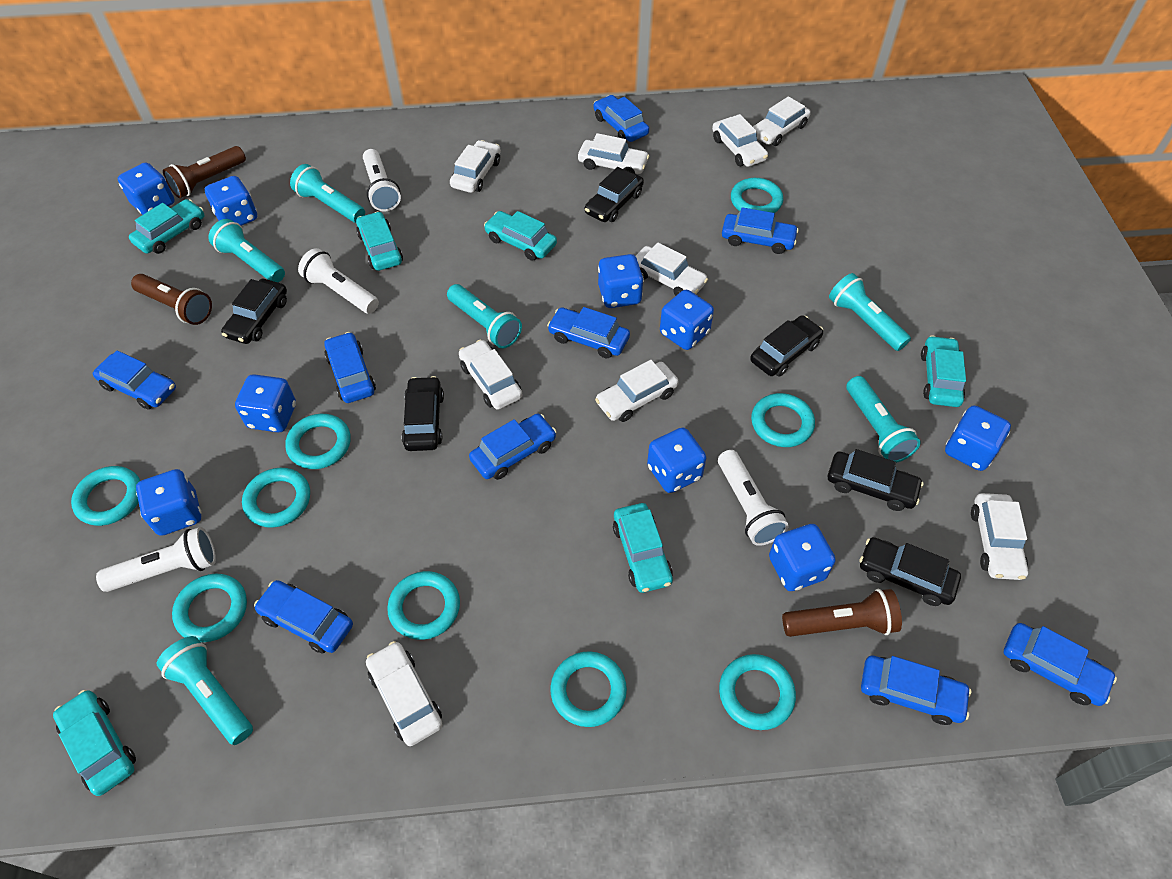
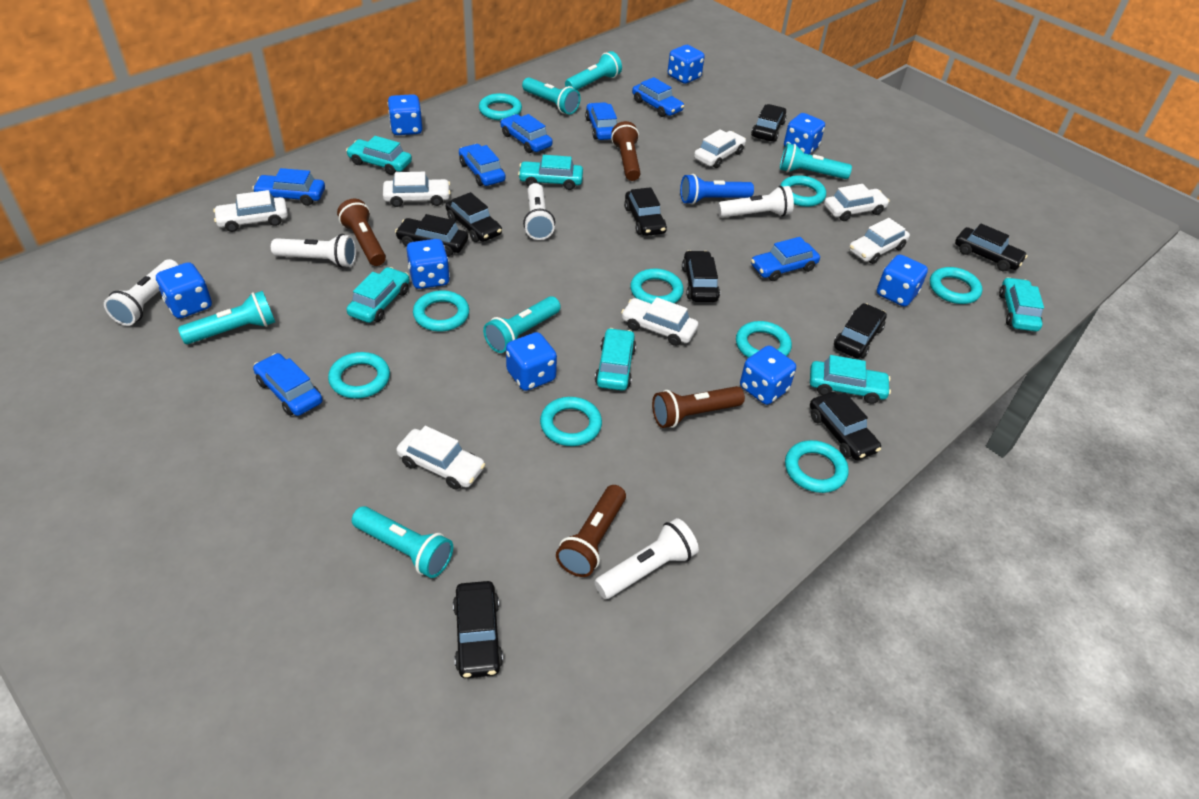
black car: [221,279,287,344] [401,376,444,451] [585,167,644,222] [750,315,823,377] [828,449,924,511] [859,537,961,606] = 6 -> [395,214,468,256] [446,192,502,242] [453,581,503,678] [624,187,667,236] [682,250,720,302] [751,104,786,142] [810,392,881,460] [834,303,887,358] [955,224,1028,271] = 9
blue car: [93,350,176,410] [254,580,353,654] [324,332,376,403] [469,414,557,480] [547,307,630,359] [594,95,649,142] [722,207,799,254] [861,656,971,725] [1003,623,1117,706] = 9 -> [252,168,325,206] [253,353,323,416] [459,144,506,186] [500,114,553,153] [585,102,617,140] [632,77,684,117] [751,237,820,281] = 7
blue dice: [117,162,175,215] [136,469,201,536] [205,176,257,226] [235,374,296,432] [598,254,644,308] [647,428,706,493] [660,290,714,350] [769,524,836,591] [945,405,1011,471] = 9 -> [156,262,212,319] [388,94,422,135] [407,239,450,289] [506,332,557,391] [668,45,705,84] [740,346,796,405] [784,113,825,155] [877,254,928,307] = 8
blue flashlight: none = 0 -> [680,174,754,205] = 1
brown flashlight: [131,274,212,325] [163,146,246,198] [782,589,902,637] = 3 -> [337,199,386,266] [556,485,626,577] [611,121,641,181] [652,386,745,428] = 4
white car: [366,641,443,746] [450,140,501,193] [459,340,522,410] [578,133,649,174] [595,360,679,422] [635,243,708,296] [712,114,768,167] [753,96,811,146] [971,493,1028,580] = 9 -> [213,190,288,232] [383,172,451,207] [396,426,485,489] [621,297,698,346] [694,129,746,168] [824,184,890,221] [849,218,910,264] = 7
white flashlight: [96,527,216,592] [298,248,379,314] [363,149,401,212] [718,450,789,546] = 4 -> [104,259,178,326] [271,234,356,268] [523,183,555,240] [594,518,699,599] [717,186,794,218] = 5

